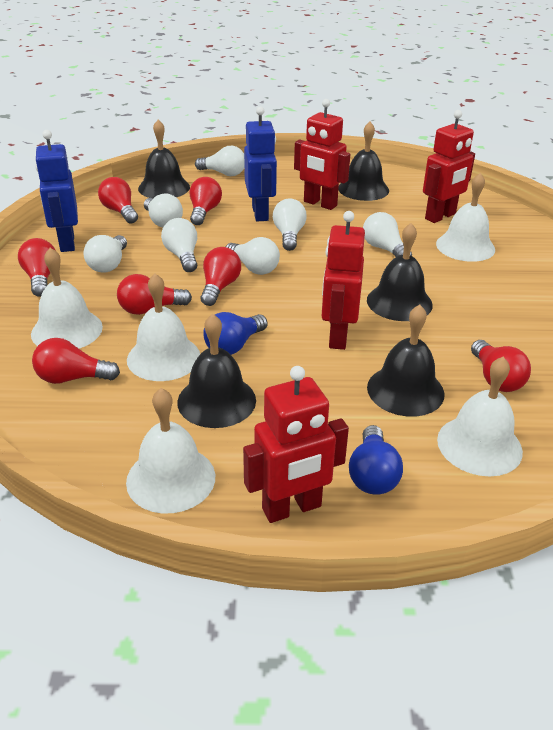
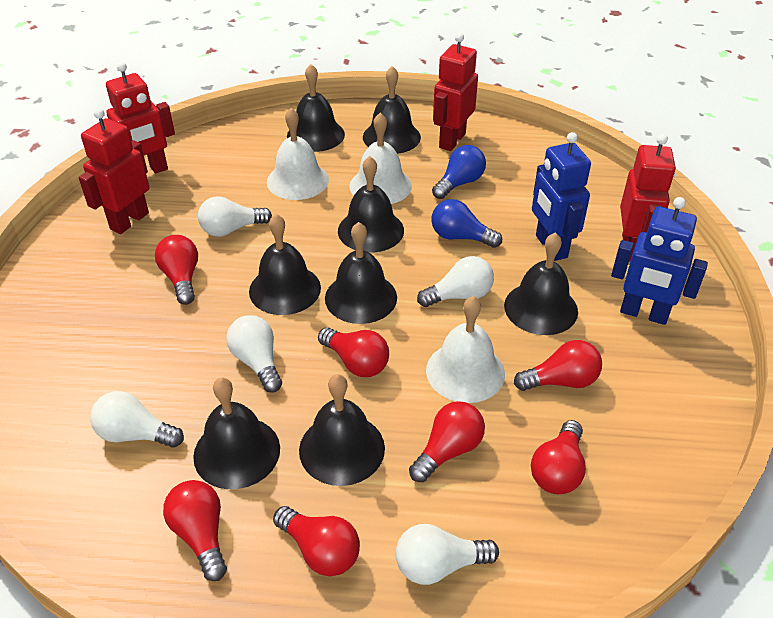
black bell: [138,120,190,198] [177,314,256,428] [338,122,389,201] [367,223,433,321] [367,305,445,416] = 5 -> [193,377,280,489] [249,214,321,315] [287,64,345,152] [299,374,385,486] [325,222,397,324] [338,156,404,253] [363,66,421,154] [504,232,578,335] = 8
white bell: [31,248,103,348] [126,388,215,514] [127,273,200,381] [436,172,495,262] [437,357,523,476] = 5 -> [267,108,329,200] [349,113,412,204] [426,296,505,403] = 3
white light bulb: [83,235,127,272] [144,193,183,228] [161,218,197,272] [195,146,244,176] [226,237,280,275] [273,198,307,251] [363,212,412,257] = 7 -> [90,391,184,448] [198,196,272,237] [226,315,282,393] [396,524,499,585] [417,256,494,307] = 5

